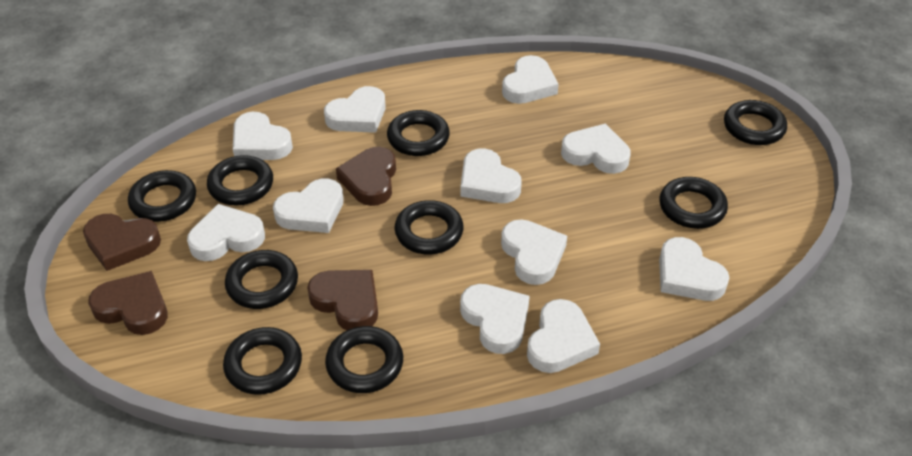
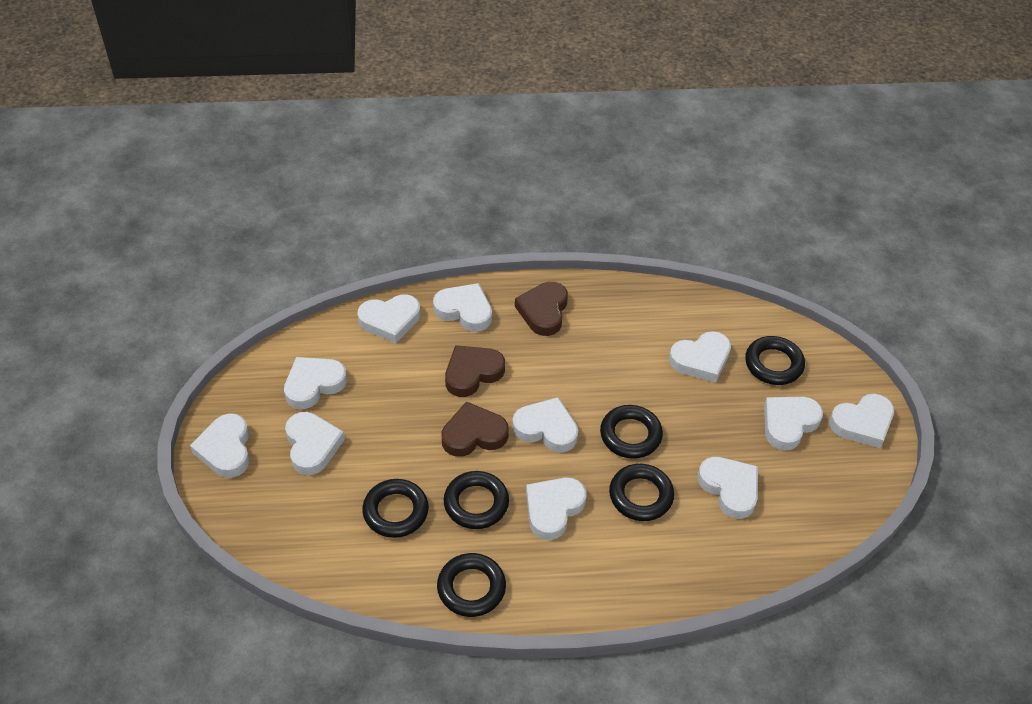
black ring: [128,170,196,222] [207,155,273,205] [223,327,302,395] [225,250,298,309] [325,326,403,393] [387,110,450,156] [394,200,464,254] [660,177,728,229] [724,100,787,145] = 9 -> [362,479,429,538] [437,553,506,617] [444,471,509,529] [600,405,663,459] [609,464,674,521] [745,336,805,385] = 6
brown heart: [83,214,161,271] [88,271,168,335] [307,270,378,330] [336,147,396,206] = 4 -> [442,402,509,457] [445,345,505,397] [515,282,568,336] = 3

